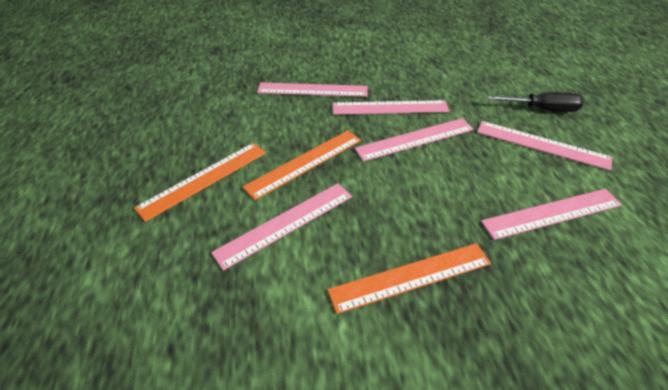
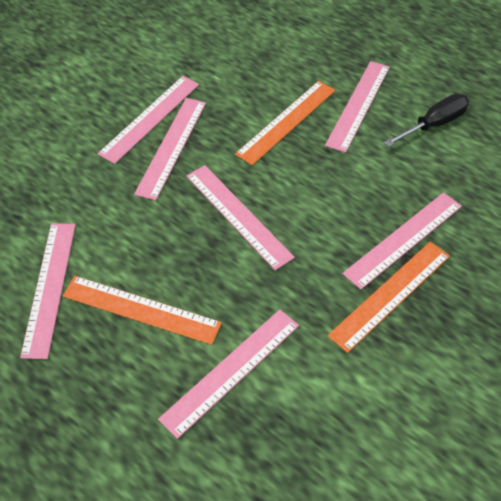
pink ruler: [211,183,352,271] [257,82,368,97] [332,100,449,115] [354,118,474,162] [477,121,612,171] [481,189,622,240] = 6 -> [20,223,76,359] [98,76,199,164] [134,98,206,200] [158,309,299,439] [186,165,295,270] [325,61,390,153] [342,192,462,289] = 7

